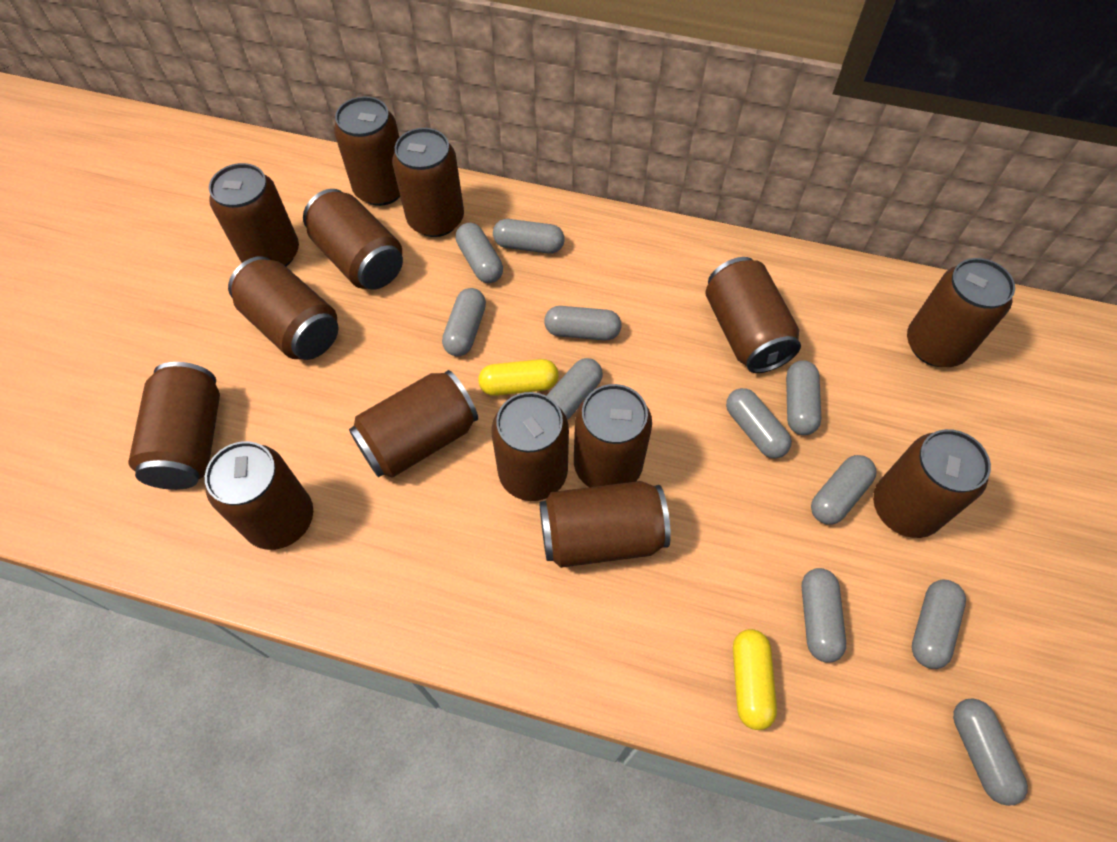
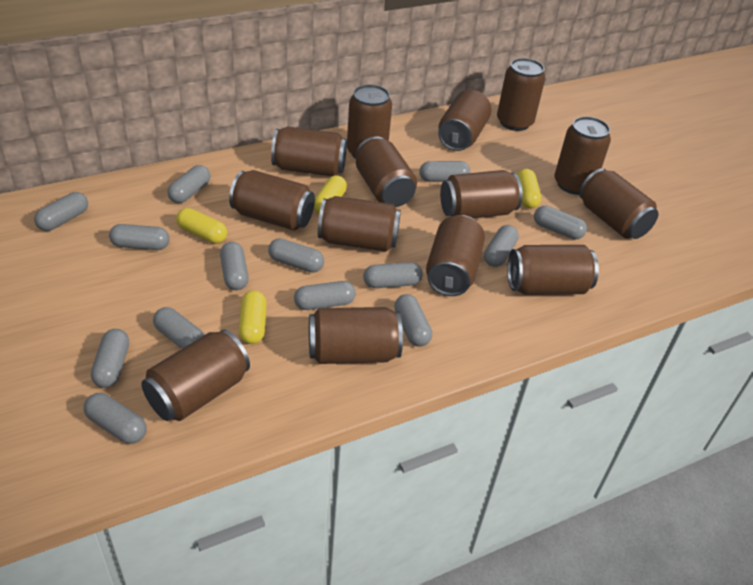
grey capsule: [442,288,486,356] [456,223,503,283] [493,219,565,254] [544,306,622,340] [546,358,603,420] [726,388,792,458] [786,360,821,435] [802,568,846,663] [811,455,877,525] [912,580,966,669] [953,698,1028,806] = 11 -> [34,192,88,231] [84,393,147,444] [91,329,129,388] [109,224,170,250] [153,307,205,349] [167,165,210,203] [220,242,249,290] [268,238,324,273] [294,281,356,310] [363,262,423,288] [394,294,432,347] [419,161,470,182] [484,225,519,267] [534,206,587,239] = 14
yellow capsule: [478,359,559,396] [733,629,777,730] = 2 -> [176,208,227,244] [239,290,267,344] [314,175,347,214] [517,169,541,209] = 4

